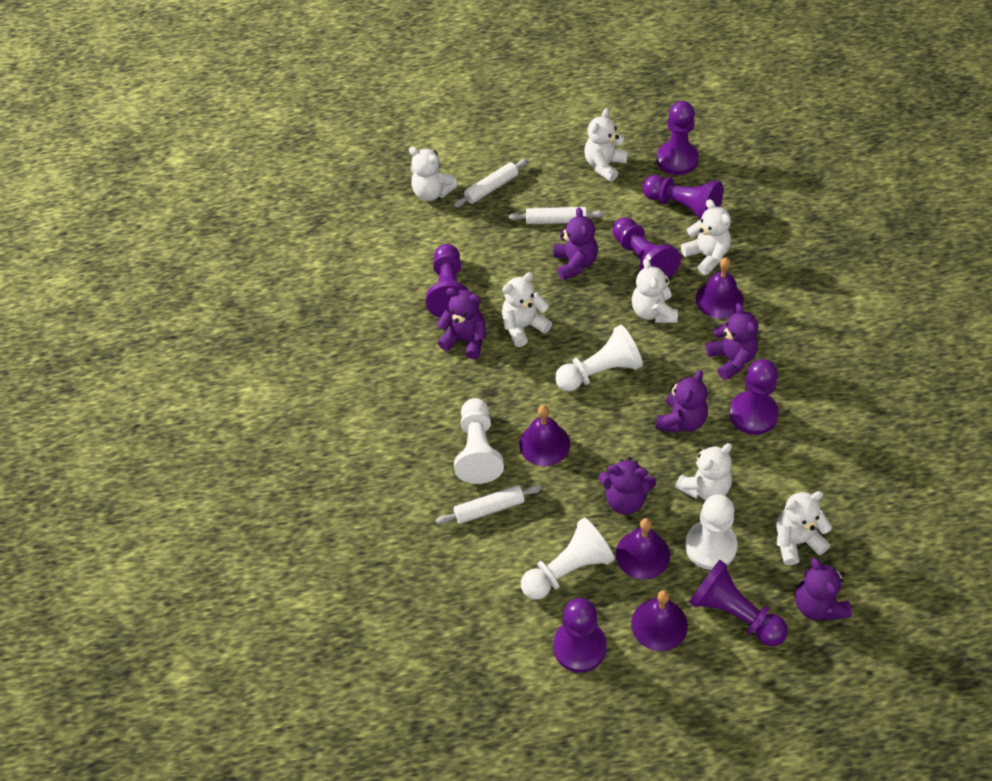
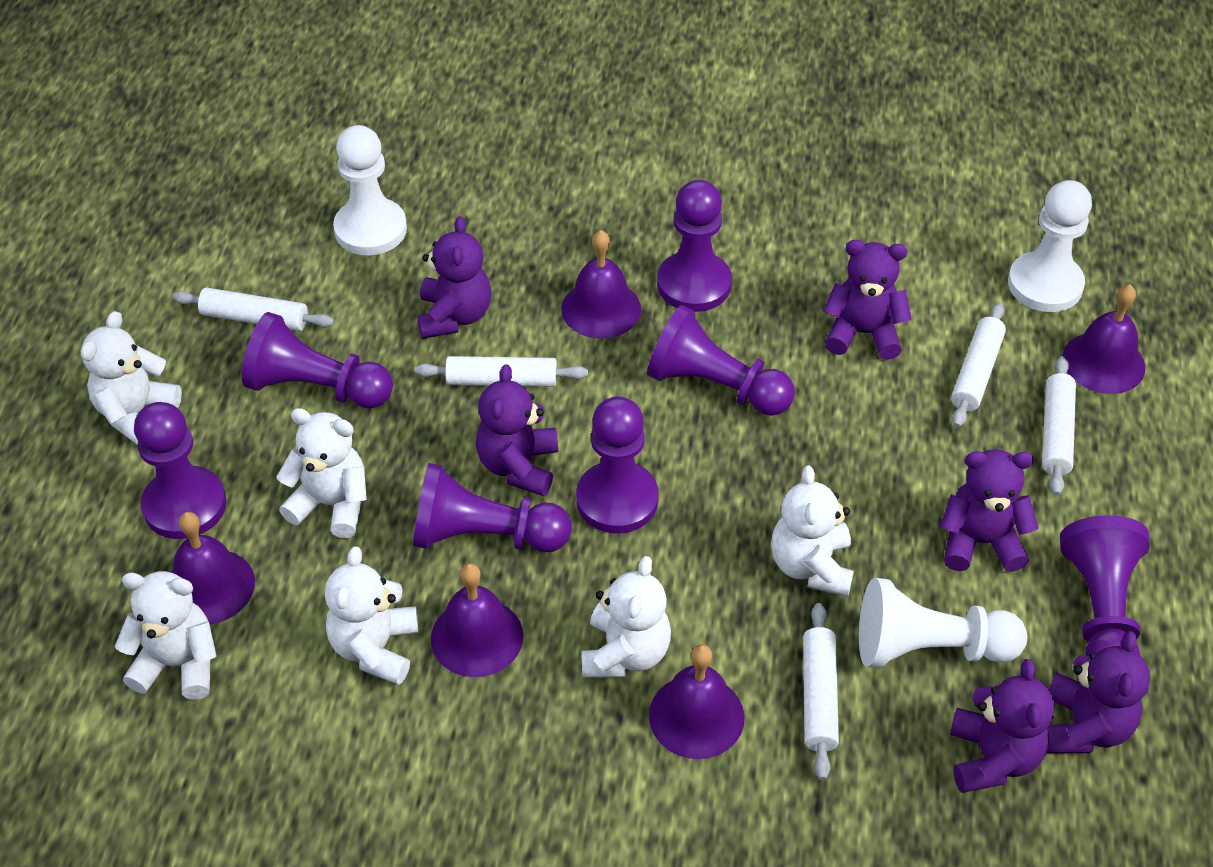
purple bell: [519,405,570,466] [616,518,670,580] [631,590,688,651] [696,257,744,319] = 4 -> [170,512,255,624] [431,563,523,677] [561,230,641,339] [649,644,745,759] [1063,284,1145,394] = 5
white pawn: [454,398,504,484] [521,517,615,600] [555,325,643,392] [685,494,738,570] = 4 -> [333,125,407,255] [859,578,1027,668] [1008,180,1092,312] = 3
white rolling pin: [436,485,542,525] [454,159,528,208] [509,207,604,224] = 3 -> [172,287,334,331] [414,356,588,387] [803,603,839,780] [951,303,1006,428] [1042,356,1076,495] = 5
white teddy bear: [409,147,458,201] [502,272,552,347] [584,108,629,182] [632,258,678,323] [675,443,732,500] [681,199,731,275] [776,491,832,565] = 7 -> [81,311,182,444] [115,571,217,700] [277,408,367,538] [325,546,419,685] [581,556,671,678] [771,465,854,596] = 6

